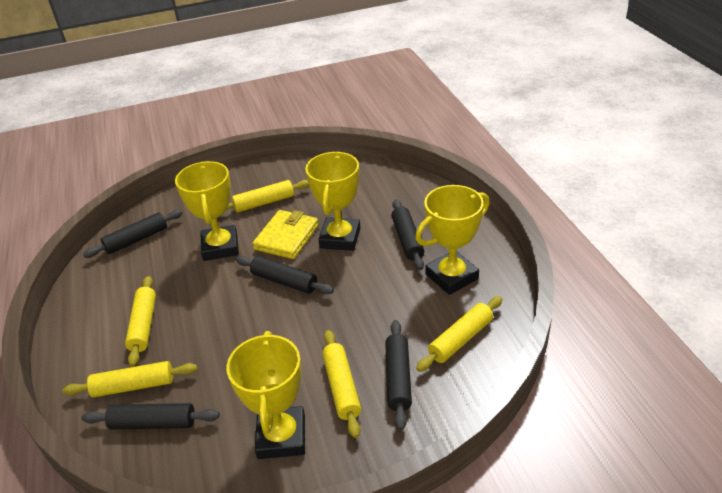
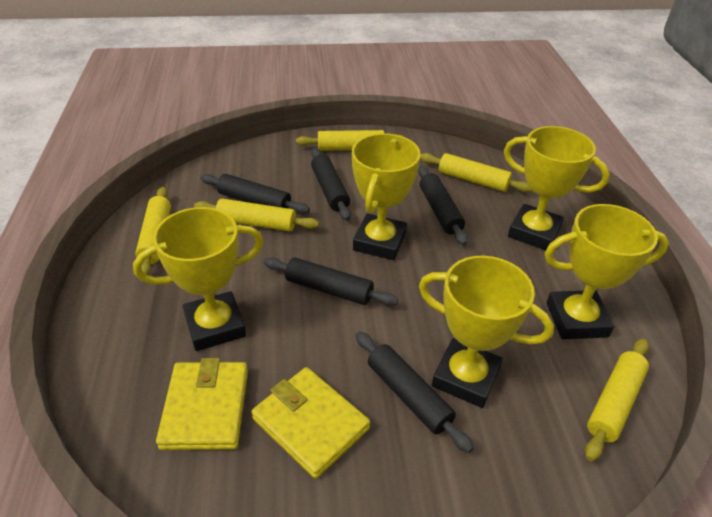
yellow trophy: [175,161,239,261] [226,331,305,459] [305,152,361,251] [415,185,490,295] = 4 -> [133,207,264,351] [352,133,421,260] [419,256,554,408] [504,126,610,250] [544,204,669,339] = 5
yellow wallet: [252,210,319,259] = 1 -> [156,358,248,450] [251,367,370,479] = 2

